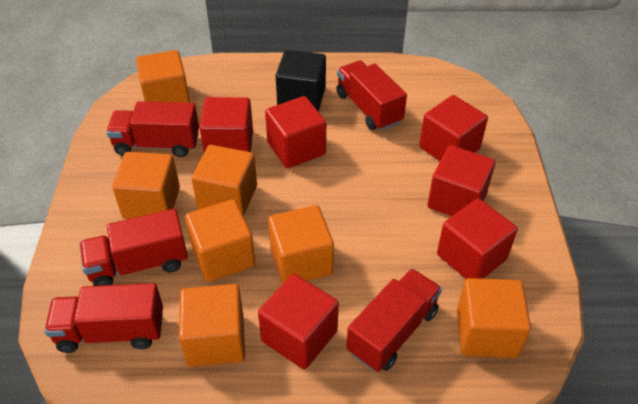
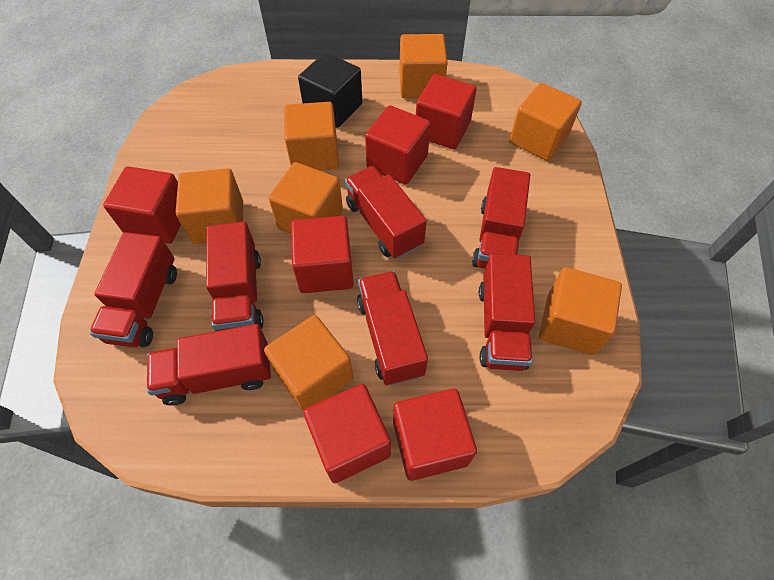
red truck: [44,283,163,353] [79,209,188,286] [106,101,199,157] [336,60,407,131] [346,268,442,372] = 5 -> [89,232,177,348] [147,324,271,406] [206,221,264,331] [345,166,427,259] [357,271,428,385] [472,167,530,269] [479,253,535,371] = 7

